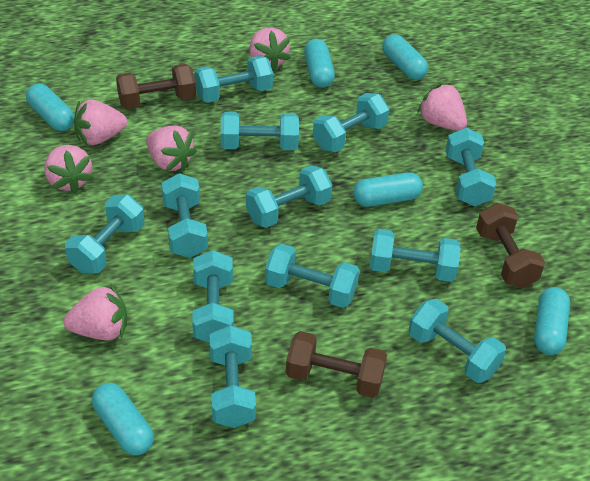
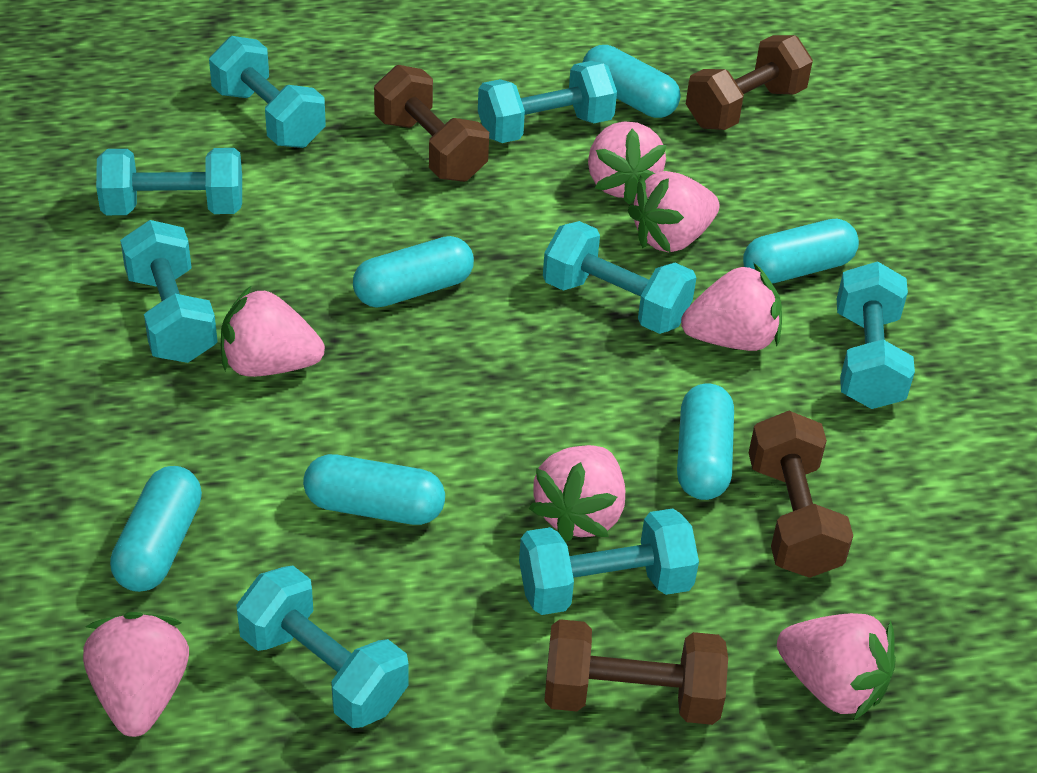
brown dumbbell: [116,64,196,109] [286,331,387,398] [476,203,545,288] = 3 -> [374,65,489,182] [544,619,728,725] [686,35,813,130] [749,411,853,578] = 4
pink strawberry: [44,145,94,194] [63,284,127,340] [74,99,127,145] [146,126,197,171] [249,28,291,71] [417,83,467,131] = 6 -> [83,612,189,737] [221,285,325,377] [529,445,625,542] [588,121,667,204] [628,171,720,253] [681,263,782,351] [777,613,896,721] = 7
turquoise dumbbell: [65,195,144,273] [162,173,208,258] [192,250,234,343] [194,56,273,103] [210,325,256,428] [221,112,299,150] [246,165,332,228] [265,243,360,308] [313,93,390,152] [370,229,461,282] [409,299,506,383] [446,128,496,206] = 12 -> [96,148,242,215] [120,220,218,363] [209,36,326,148] [236,566,409,728] [478,61,617,143] [519,508,699,615] [543,221,696,334] [837,262,915,409] = 8

